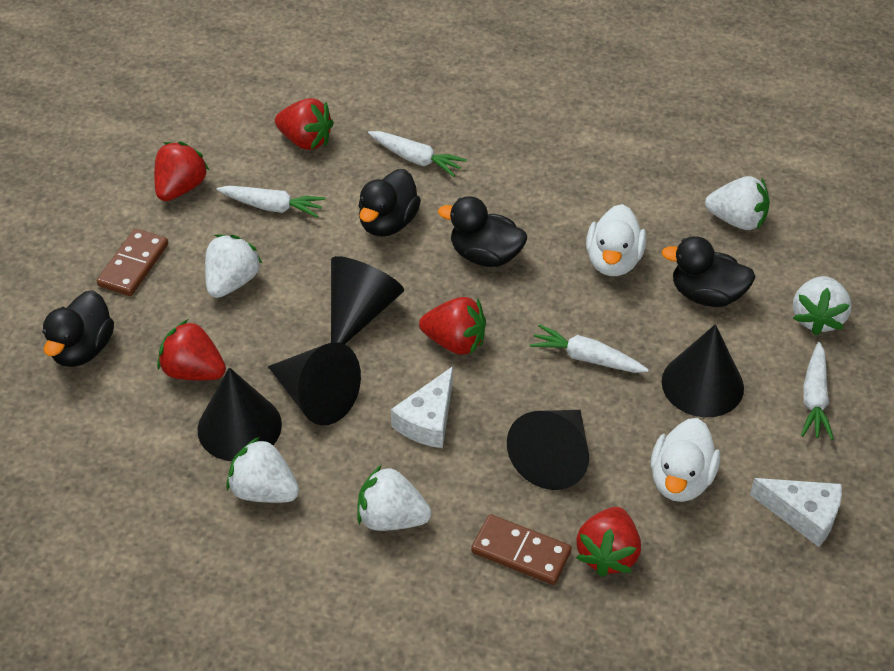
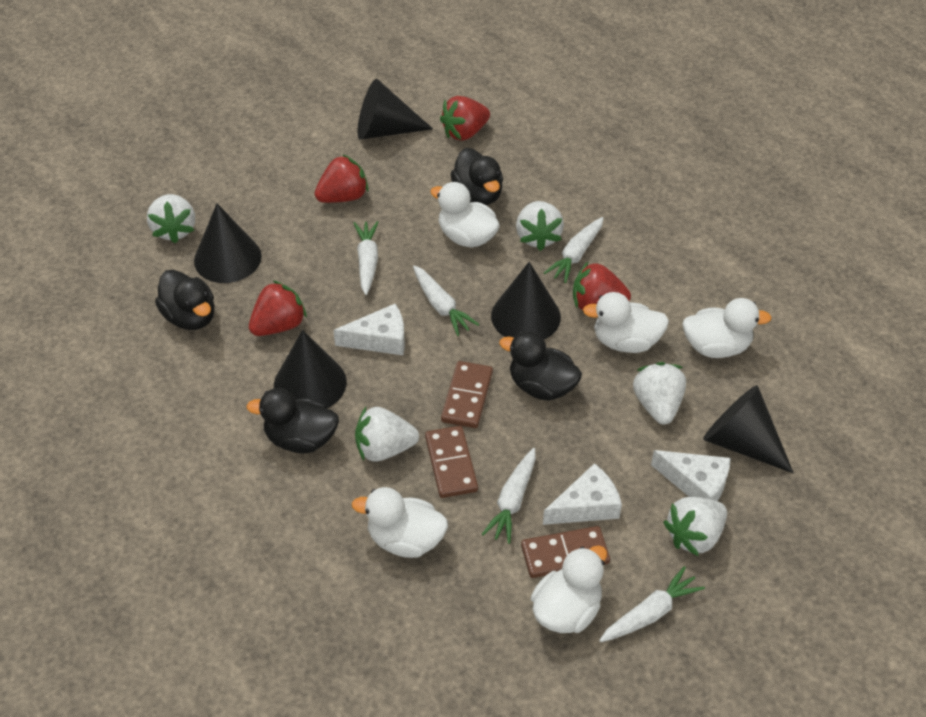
brown domino: [97,229,168,296] [471,514,572,585] = 2 -> [425,426,478,498] [441,361,493,428] [521,526,610,578] = 3
red strawberry: [154,142,210,201] [157,319,226,380] [275,98,334,150] [419,297,486,355] [576,507,641,577] = 5 -> [249,280,307,336] [314,154,369,203] [440,96,490,141] [573,261,631,311] = 4
white carrot: [217,186,325,218] [368,131,467,177] [530,324,649,373] [801,342,834,440] = 4 -> [354,221,378,295] [413,265,480,336] [481,448,536,544] [544,217,604,283] [599,566,705,642] = 5
white cheese: [391,366,453,448] [750,478,842,547] = 2 -> [333,304,405,355] [543,463,622,525] [651,450,731,501] = 3
white duck: [586,204,646,276] [651,418,720,502] = 2 -> [352,487,448,558] [430,182,500,248] [531,545,607,633] [583,292,669,353] [682,298,772,358] = 5

